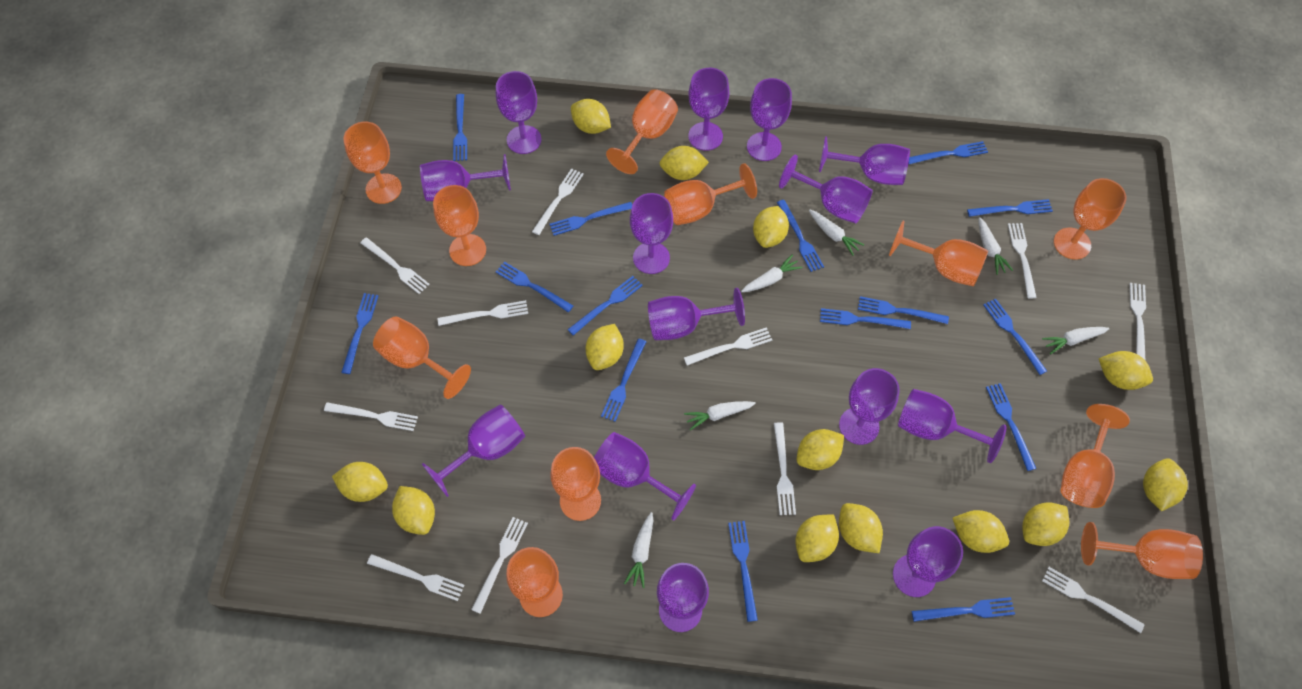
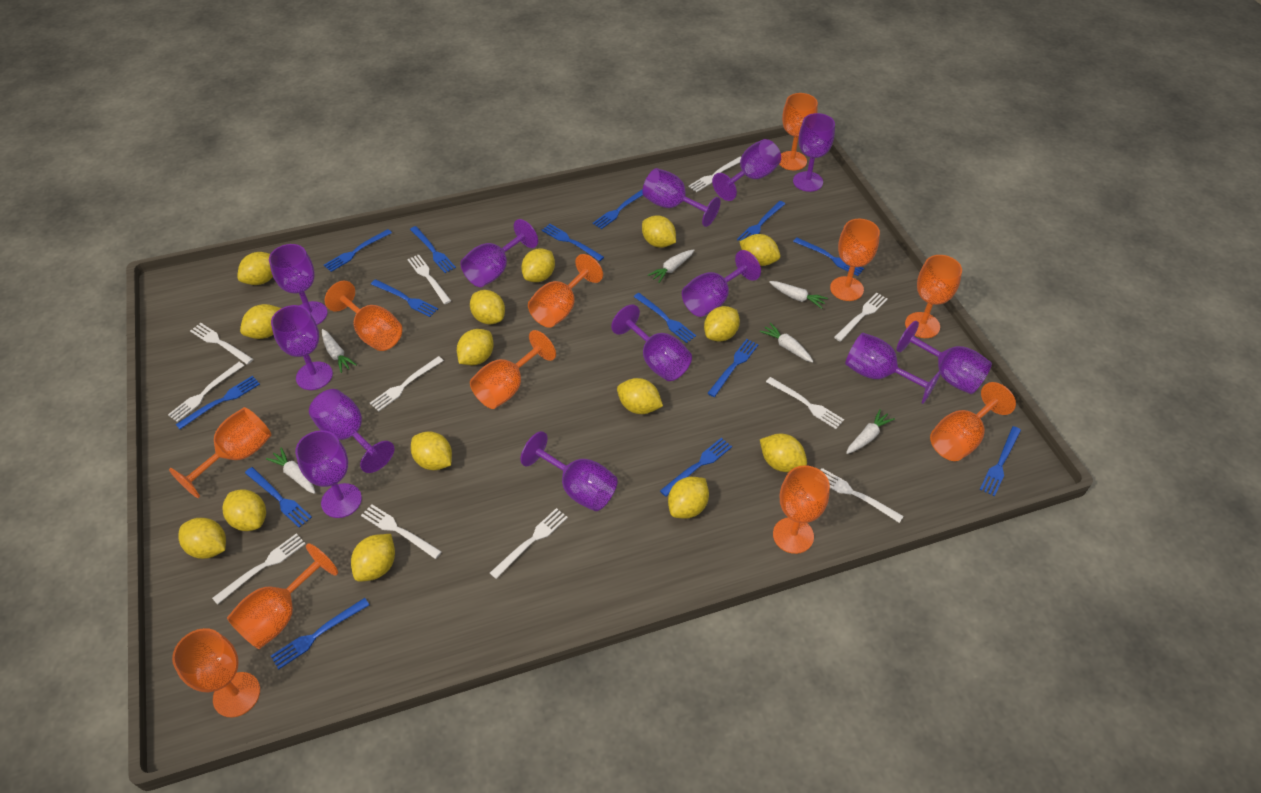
blue fork: [341,293,378,374] [453,94,467,161] [496,262,573,312] [549,202,632,236] [567,276,643,336] [601,339,646,422] [728,521,758,622] [777,200,824,272] [820,308,911,329] [858,296,949,324] [908,141,988,164] [912,597,1015,622] [967,199,1053,217] [983,299,1047,375] [986,383,1036,471] = 15 -> [176,376,260,429] [245,467,312,528] [271,598,369,669] [324,229,392,272] [371,279,438,317] [410,226,456,273] [542,224,604,261] [593,189,643,229] [634,293,696,343] [660,438,732,497] [707,339,759,397] [737,201,785,241] [793,238,864,276] [980,426,1021,496] = 14
purple goblet: [420,154,511,201] [422,404,525,497] [496,71,541,154] [594,432,696,521] [630,193,673,274] [648,288,745,340] [657,563,709,632] [688,68,729,151] [747,78,792,161] [779,155,873,223] [819,136,910,185] [839,368,900,445] [893,526,963,597] [898,389,1006,463] = 14 -> [269,244,328,325] [271,305,333,390] [295,430,362,518] [309,389,394,473] [460,219,538,287] [520,431,618,511] [611,304,692,381] [642,168,721,227] [682,250,761,317] [712,139,781,201] [793,113,835,192] [845,333,941,404] [897,321,992,394] = 13
yellow lemon: [332,462,388,502] [392,486,435,535] [571,99,611,134] [586,324,624,370] [659,146,709,180] [753,206,789,248] [795,514,839,562] [797,429,844,470] [839,503,883,553] [953,510,1009,553] [1022,502,1069,546] [1099,351,1153,390] [1143,458,1188,511] = 13 -> [178,518,226,559] [222,489,266,531] [237,252,273,285] [240,304,281,339] [351,534,395,582] [411,431,452,470] [457,329,494,365] [470,290,505,324] [521,248,555,282] [617,378,663,414] [642,215,676,248] [668,477,709,519] [704,306,740,342] [740,234,780,266] [760,433,807,472] = 15

